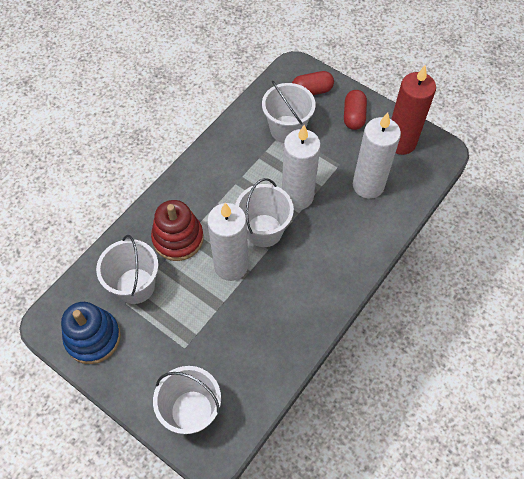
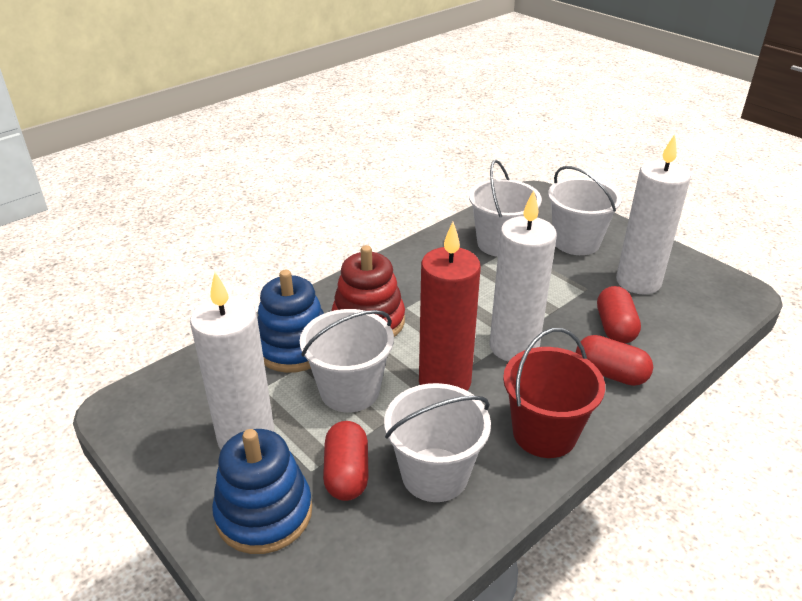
blue stacking toy: [61,302,121,364] = 1 -> [212,429,312,554] [257,270,324,373] = 2
red bucket: none = 0 -> [503,328,605,458] = 1
red capsule: [292,71,334,95] [344,90,367,130] = 2 -> [323,421,369,501] [576,335,653,386] [597,286,641,344] = 3

